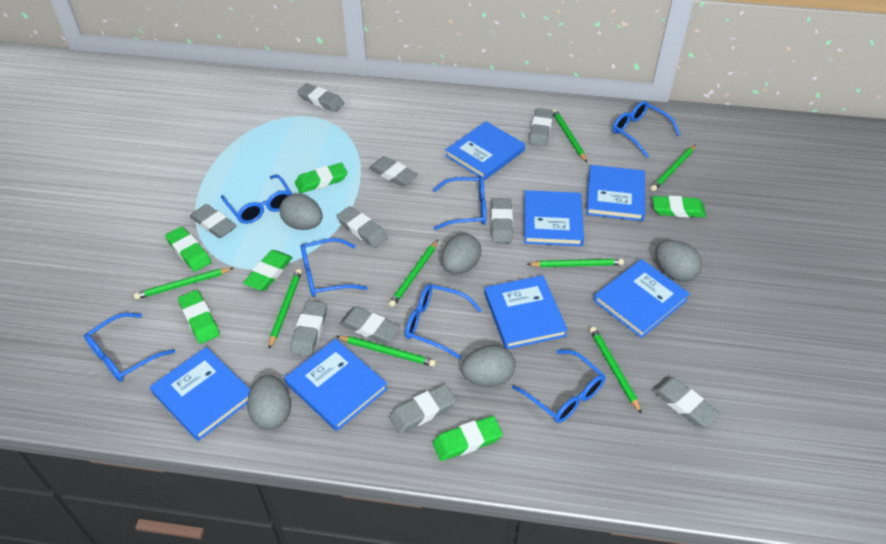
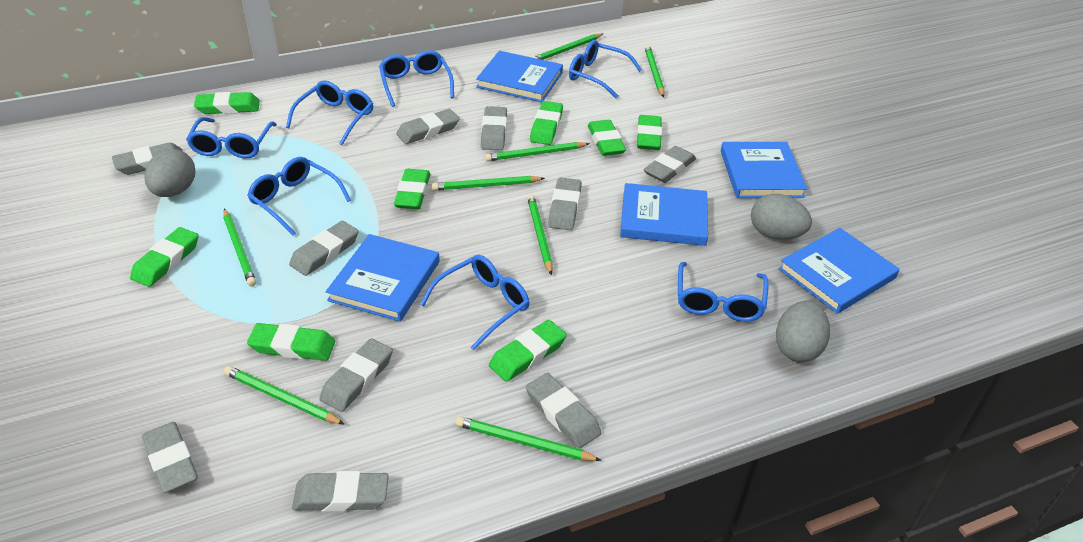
blue book: [150,347,250,441] [284,338,388,431] [445,121,525,180] [484,275,568,349] [524,190,584,246] [586,165,645,221] [594,259,690,338] = 7 -> [326,234,440,322] [476,51,563,102] [620,183,708,246] [721,142,807,198] [779,228,899,314] = 5
green eraser: [165,226,211,272] [178,290,220,344] [243,250,293,291] [295,163,348,193] [433,416,503,461] [652,196,706,218] = 6 -> [130,227,199,287] [194,92,260,114] [247,323,335,361] [394,169,430,209] [489,320,567,382] [530,101,563,145] [588,120,626,156] [637,115,662,150] = 8
grey egg: [247,375,291,429] [279,194,323,230] [441,233,481,274] [461,345,515,387] [655,240,702,282] = 5 -> [144,149,195,197] [751,194,812,240] [776,301,830,362] = 3

